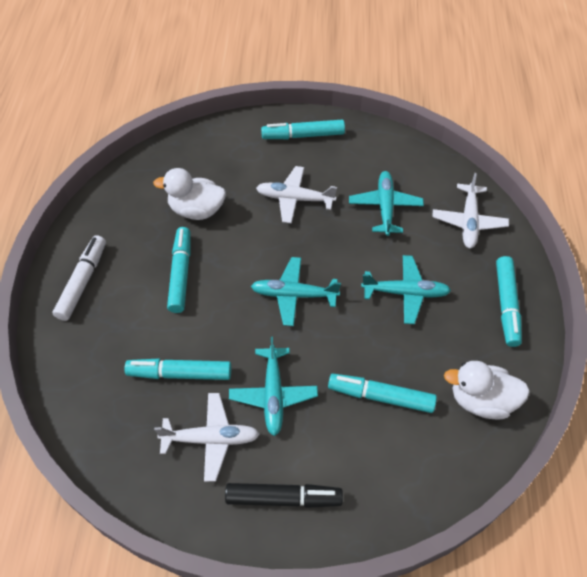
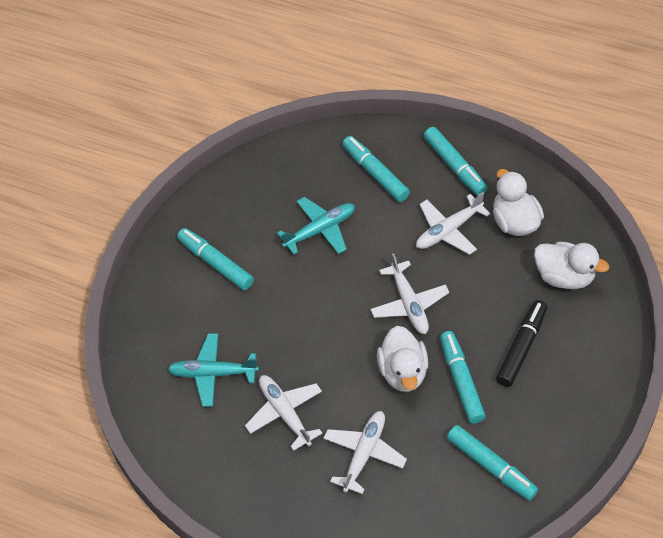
turquoise plane: [229,337,318,436] [251,257,341,326] [349,171,424,236] [361,255,451,324] = 4 -> [168,333,259,407] [277,197,355,255] = 2
white duck: [153,168,226,220] [444,361,530,420] = 2 -> [377,326,428,392] [493,169,544,236] [534,242,609,289] = 3
white marker: [53,235,106,321] = 1 -> none = 0
white plane: [154,393,260,482] [256,166,337,223] [432,173,509,248] = 3 -> [245,375,323,451] [323,411,407,494] [370,253,449,334] [416,192,491,255] = 4

